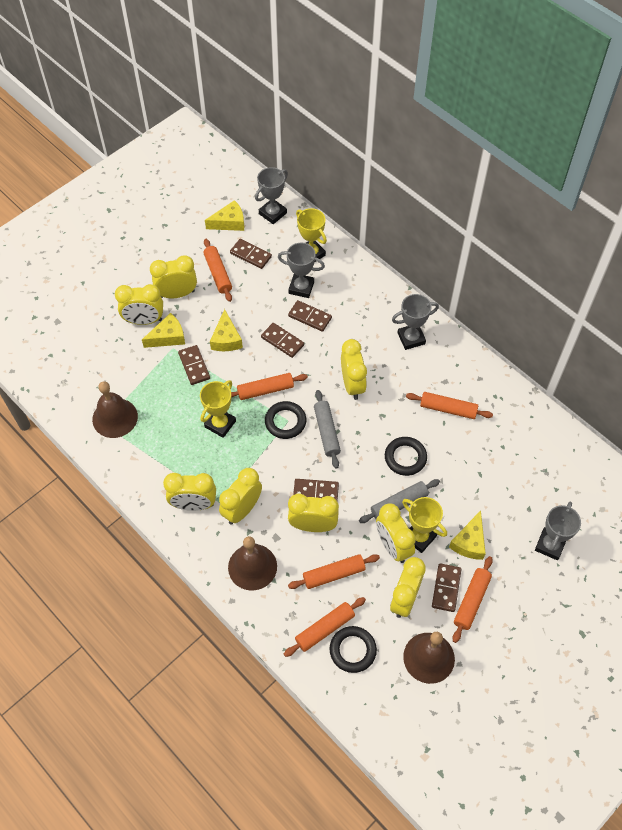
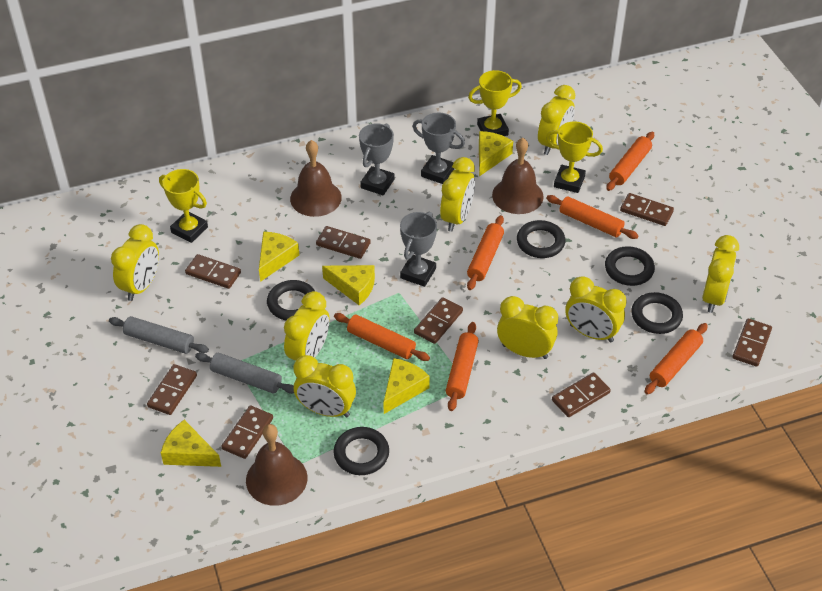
black ring: [265,401,306,439] [330,626,377,673] [385,437,427,476] = 3 -> [267,280,315,320] [334,427,389,475] [517,220,565,258] [605,246,655,286] [631,292,683,334] = 5
brown domino: [178,345,210,385] [230,239,272,269] [261,323,304,358] [288,300,332,332] [293,479,339,501] [432,563,461,612] = 6 -> [147,364,197,415] [185,254,241,289] [222,405,273,459] [316,226,371,259] [414,297,463,344] [552,372,611,417] [620,193,674,226] [732,319,772,367] = 8
grey trophy: [255,167,288,224] [278,243,325,298] [392,294,439,350] [535,502,581,560] = 4 -> [359,123,394,196] [400,212,437,287] [412,112,465,184] = 3
yellow cheese: [142,313,185,348] [205,200,244,231] [210,309,243,351] [449,510,486,560] = 4 -> [161,420,221,467] [259,232,299,282] [322,265,375,305] [383,358,430,414] [479,131,513,176] = 5

